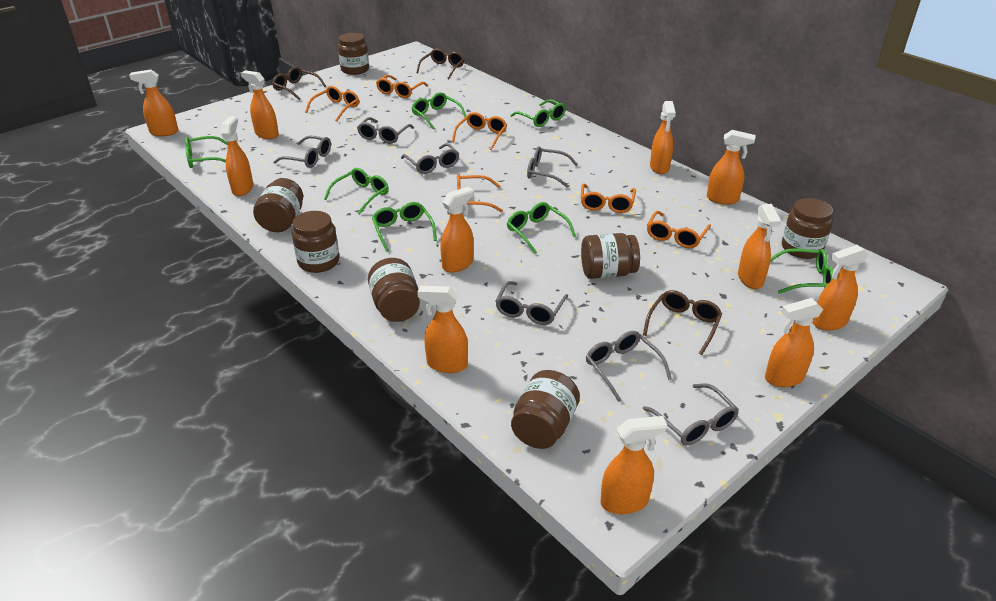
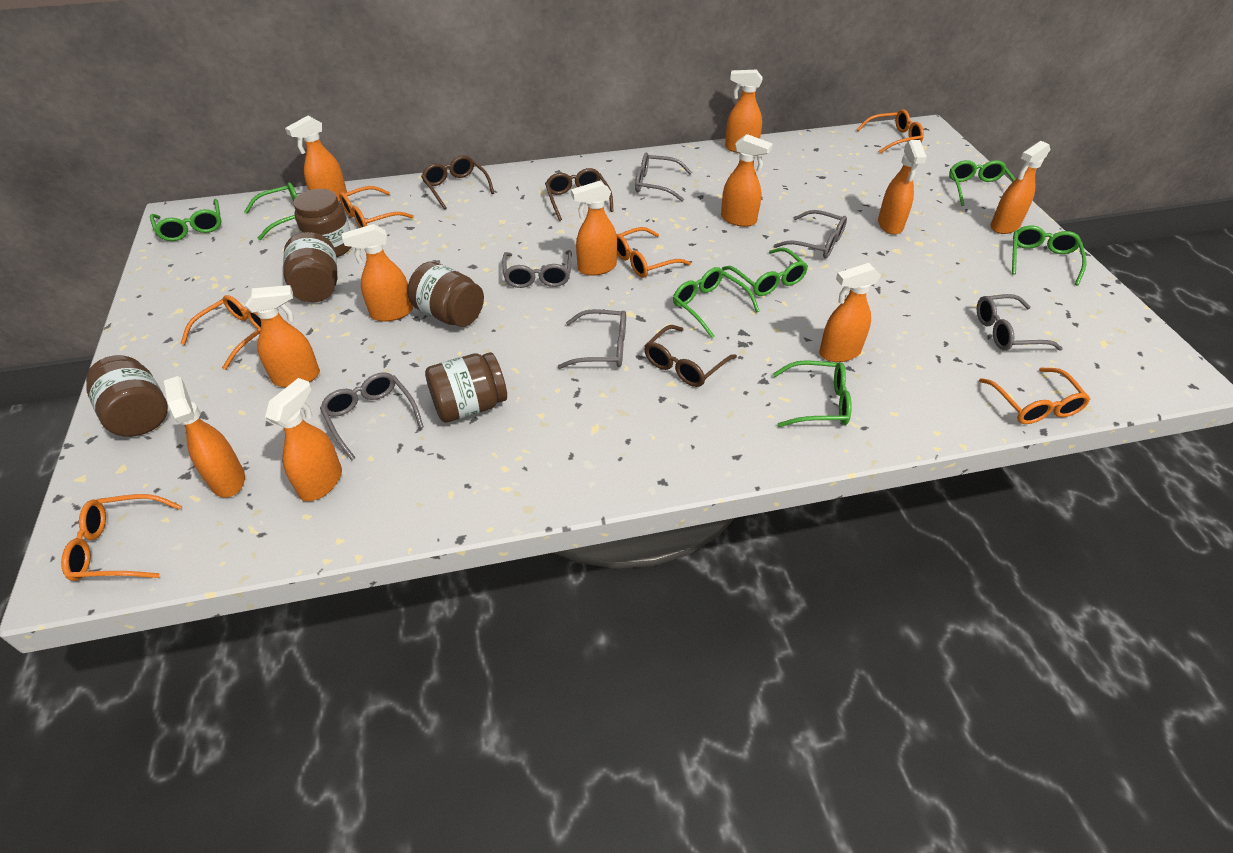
brown jar: [253,178,303,232] [292,211,340,273] [338,33,369,75] [368,258,420,322] [511,370,580,449] [581,233,640,279] [782,198,833,259] = 7 -> [86,355,168,437] [283,232,337,302] [293,189,351,257] [407,261,484,327] [425,352,507,423] = 5
grey glasses: [273,136,331,168] [357,117,414,144] [401,143,459,174] [495,281,568,325] [527,146,578,187] [586,331,672,402] [643,383,739,446] = 7 -> [320,372,424,461] [503,250,572,288] [558,309,626,369] [635,153,692,202] [774,210,847,259] [977,294,1063,351] = 6

